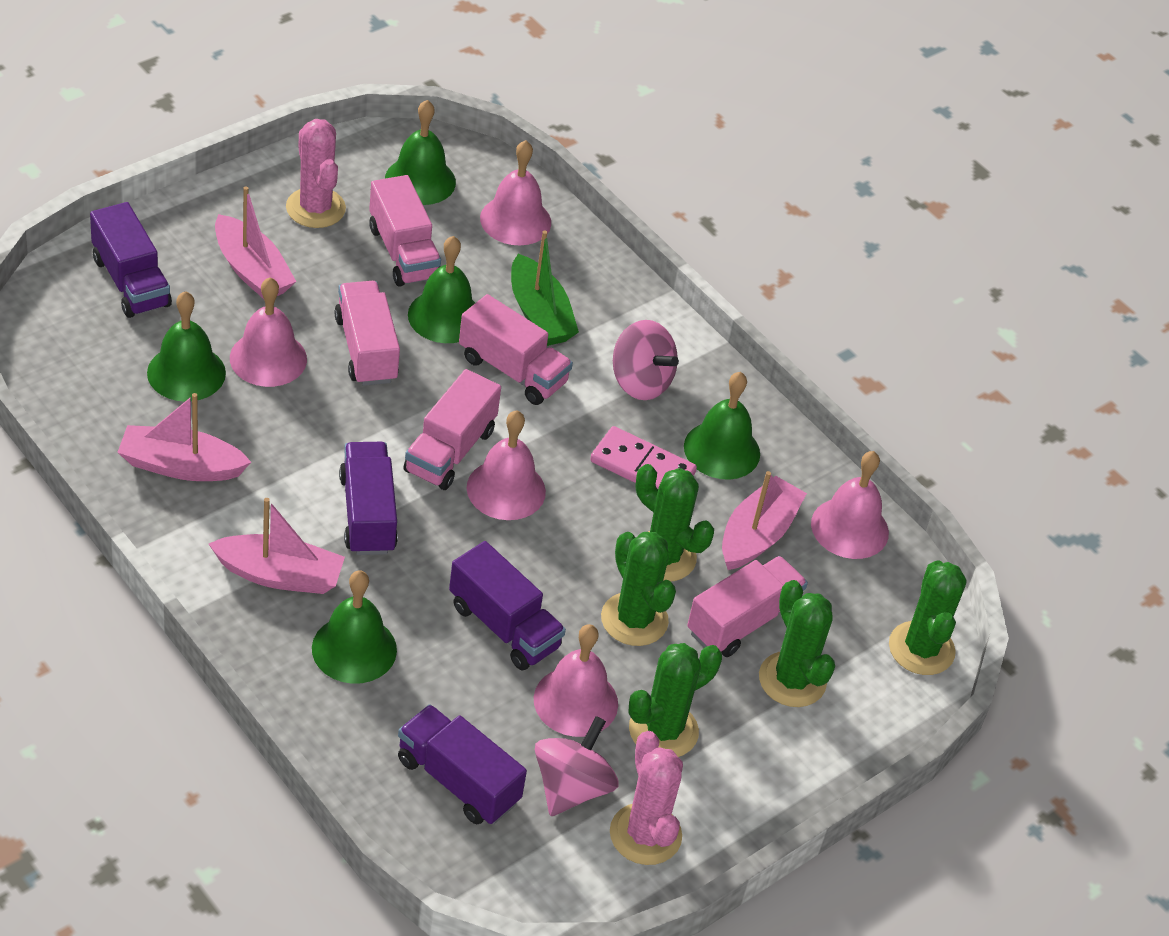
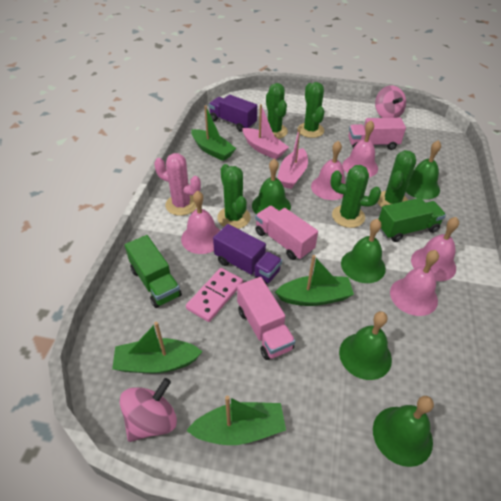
green boat: [511,231,579,346] = 1 -> [112,322,203,373] [186,396,286,445] [191,105,236,161] [275,255,354,306] = 4
green truck: none = 0 -> [125,235,182,308] [379,198,446,242] = 2
pink boat: [117,393,251,481] [209,498,345,594] [215,186,297,299] [722,471,807,570] = 4 -> [242,104,289,159] [277,128,308,189] = 2
pink cactus: [286,119,346,228] [610,731,683,865] = 2 -> [154,153,201,216] = 1
pink truck: [334,281,400,386] [369,175,441,287] [403,369,501,490] [459,294,573,405] [687,556,808,657] = 5 -> [237,277,295,360] [255,206,318,260] [348,118,406,150] = 3
purple truck: [90,202,172,318] [339,442,398,555] [398,704,527,824] [449,541,566,670] = 4 -> [208,95,257,132] [213,224,282,285] = 2

